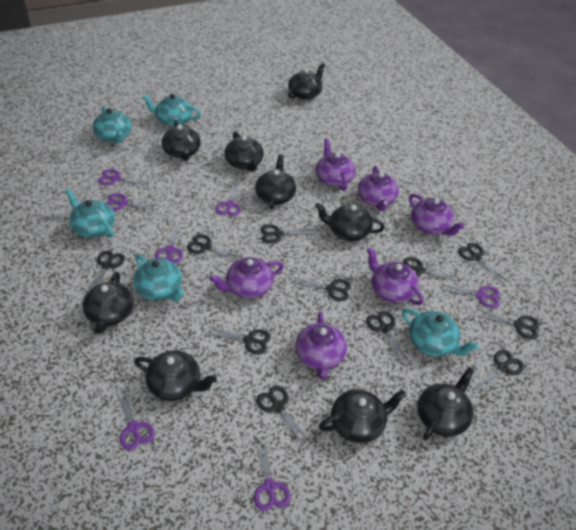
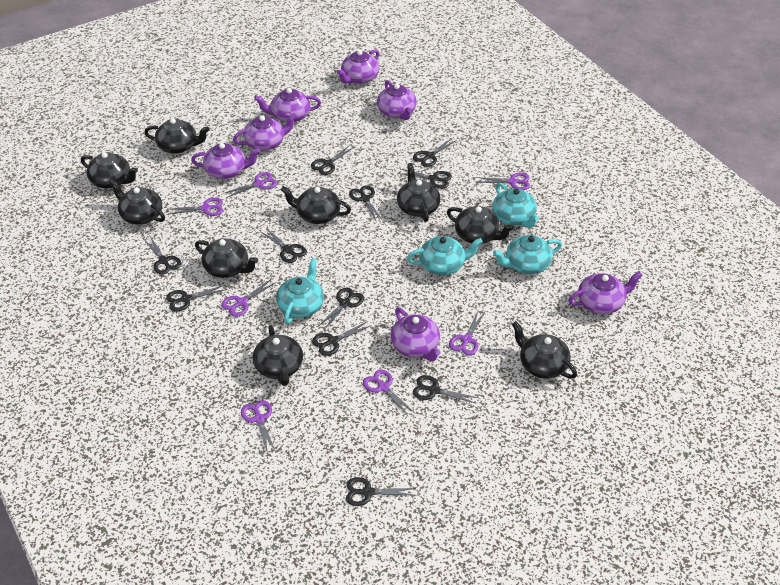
purple teapot: [210,257,284,298] [295,311,347,379] [316,138,355,191] [358,166,399,211] [367,247,424,305] [409,194,465,236] = 6 -> [191,143,260,179] [233,113,297,151] [254,88,321,122] [337,49,379,84] [377,80,417,120] [391,307,440,361] [568,271,643,314] = 7
turquoise teapot: [65,189,115,238] [93,106,131,143] [133,254,184,301] [142,94,201,127] [402,309,479,356] = 5 -> [276,258,324,324] [407,236,483,275] [493,183,539,228] [493,235,562,274] = 4

